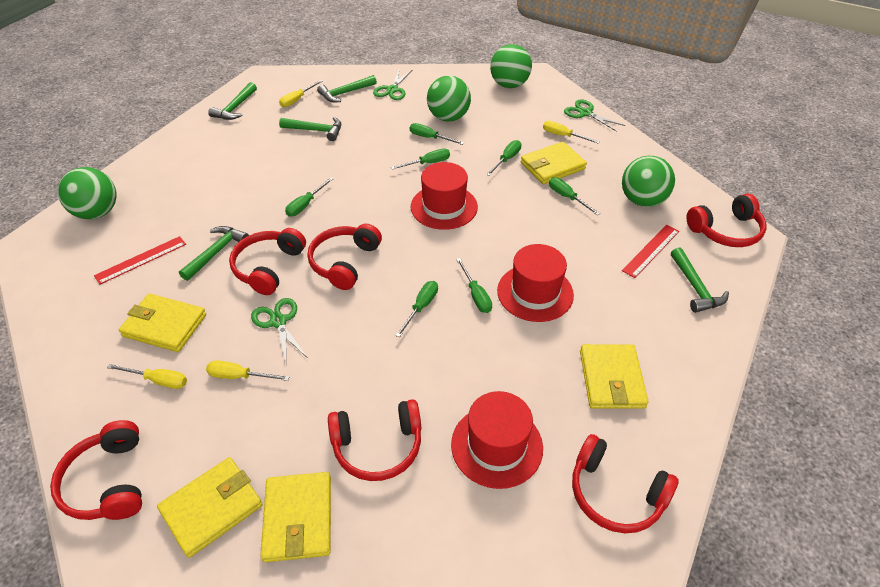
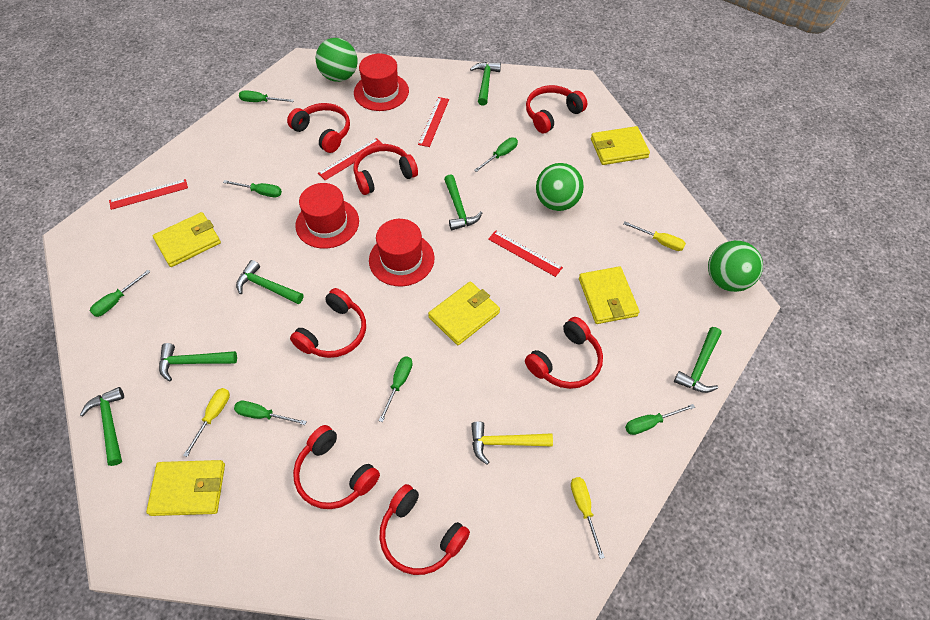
green ball: [58,167,117,220] [427,76,471,122] [490,44,532,88] [622,156,675,207] = 4 -> [316,38,358,82] [536,163,584,211] [708,240,763,292] = 3
green hammer: [179,226,249,281] [208,82,257,120] [279,117,341,141] [317,75,377,102] [671,248,729,313] = 5 -> [80,387,124,466] [159,343,237,381] [236,260,304,304] [444,174,482,230] [470,62,501,106] [674,327,721,393] = 6
green scissors: [251,298,308,366] [373,70,412,100] [564,100,625,132] = 3 -> none = 0
red headphones: [50,420,142,520] [229,228,306,295] [307,224,382,290] [328,399,421,481] [572,434,678,533] [686,194,766,247] = 6 -> [287,103,350,153] [290,288,366,358] [293,425,380,509] [354,144,418,195] [379,484,470,575] [525,317,603,389] [526,85,587,133] = 7
red ruler: [94,236,186,285] [622,225,679,278] = 2 -> [109,179,188,210] [318,138,383,180] [418,97,449,147] [488,230,563,277] = 4
yellow hammer: none = 0 -> [471,421,553,465] = 1
yellow screwdriver: [107,364,187,389] [206,360,289,381] [279,80,323,107] [543,121,600,144] = 4 -> [183,388,230,457] [571,477,605,559] [623,222,686,251] = 3

